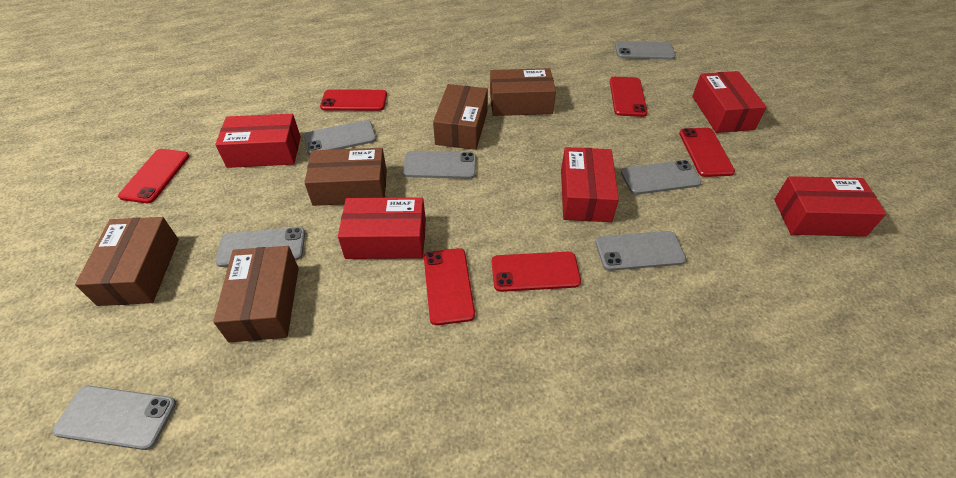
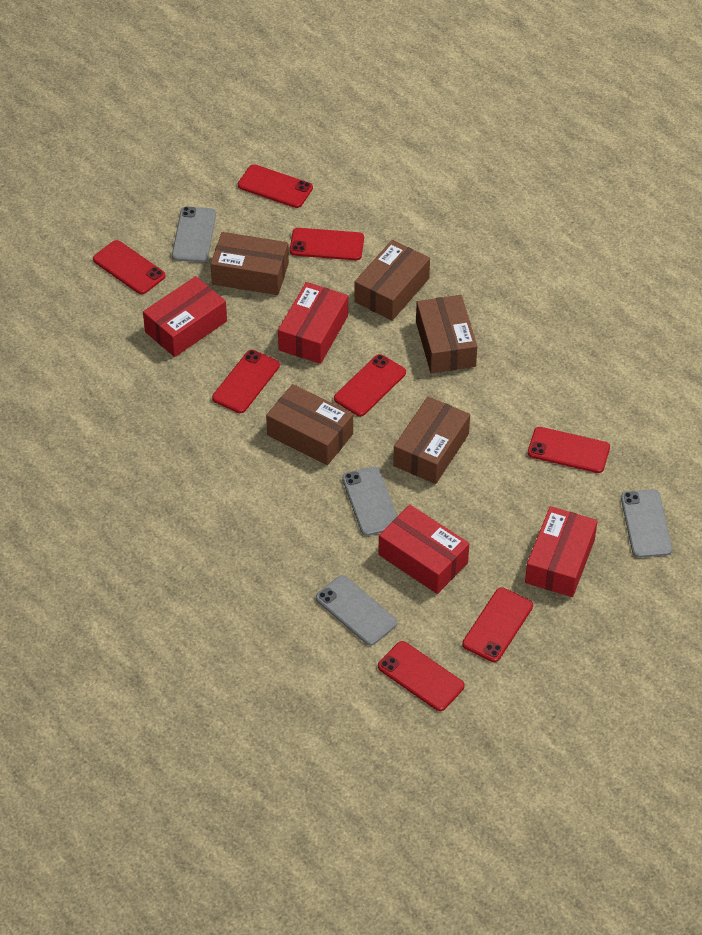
grey phone: [52,386,176,450] [215,227,305,267] [304,120,376,155] [403,151,476,179] [595,231,686,271] [615,41,676,60] [621,160,702,195] = 7 -> [172,207,216,262] [316,575,397,646] [342,467,398,536] [621,489,672,558] = 4
red box: [215,114,301,168] [338,197,426,259] [561,147,619,222] [692,71,767,133] [774,176,886,237] = 5 -> [143,276,227,357] [278,282,348,364] [379,505,469,594] [525,506,598,597] = 4
red phone: [118,149,189,203] [320,89,387,111] [424,248,475,325] [492,252,581,292] [610,77,648,117] [679,128,735,177] = 6 -> [93,240,165,294] [212,350,280,413] [238,164,313,208] [290,228,364,260] [334,354,406,416] [378,641,464,711] [462,587,533,662] [528,427,610,473] = 8

